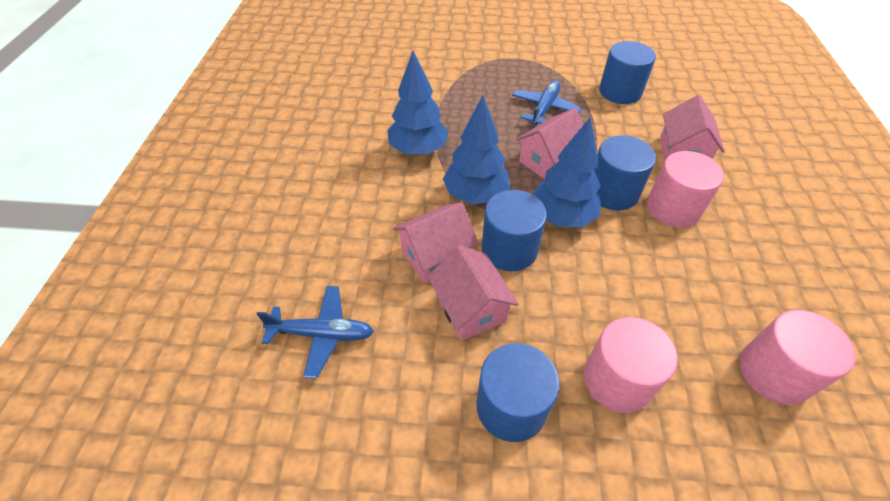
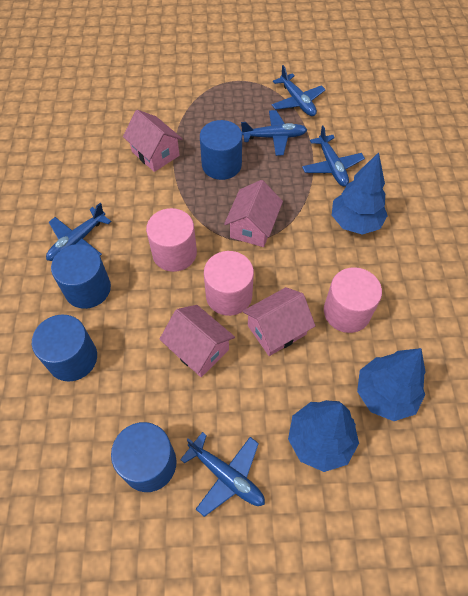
blue plane: [257,286,374,379] [512,80,581,125] = 2 -> [46,203,112,261] [180,432,265,517] [241,110,307,156] [272,65,326,116] [302,125,365,186] = 5

